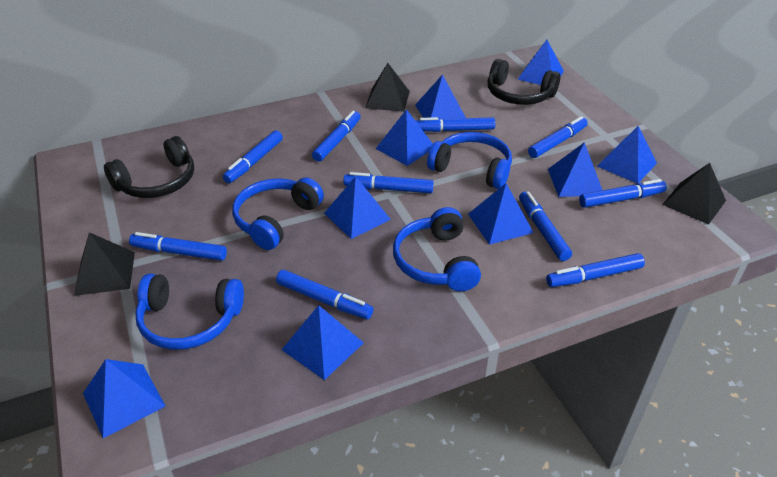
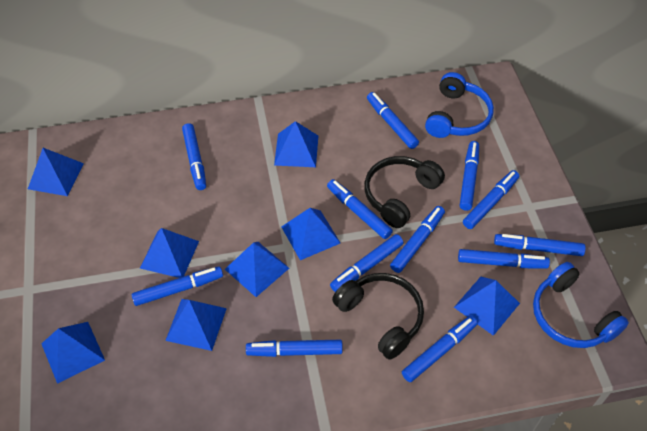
black pyramid: [74,232,135,296] [365,63,410,112] [662,163,726,224] = 3 -> none = 0
blue headphones: [135,274,244,350] [232,178,324,250] [393,207,481,291] [427,132,512,189] = 4 -> [425,72,494,138] [533,262,629,348] = 2
blue marker: [129,232,227,261] [223,130,283,183] [276,270,373,319] [312,111,361,162] [343,172,434,193] [416,117,495,132] [519,191,572,261] [528,116,588,158] [546,253,645,287] [579,179,667,208] = 10 -> [132,266,223,306] [182,123,206,190] [246,340,343,357] [327,179,393,239] [330,234,403,292] [367,92,419,149] [390,206,445,273] [402,316,478,382] [458,249,550,269] [460,141,479,211] [463,170,519,229] [494,234,586,256] = 12
blue pyramid: [83,359,166,438] [281,305,364,380] [324,176,391,239] [376,109,433,166] [415,74,466,120] [468,183,534,245] [517,40,564,85] [548,142,602,197] [597,126,657,184] = 9 -> [28,148,84,196] [41,322,105,384] [140,228,199,278] [165,299,227,351] [225,242,289,297] [274,121,318,167] [281,208,340,260] [454,277,520,336] = 8

